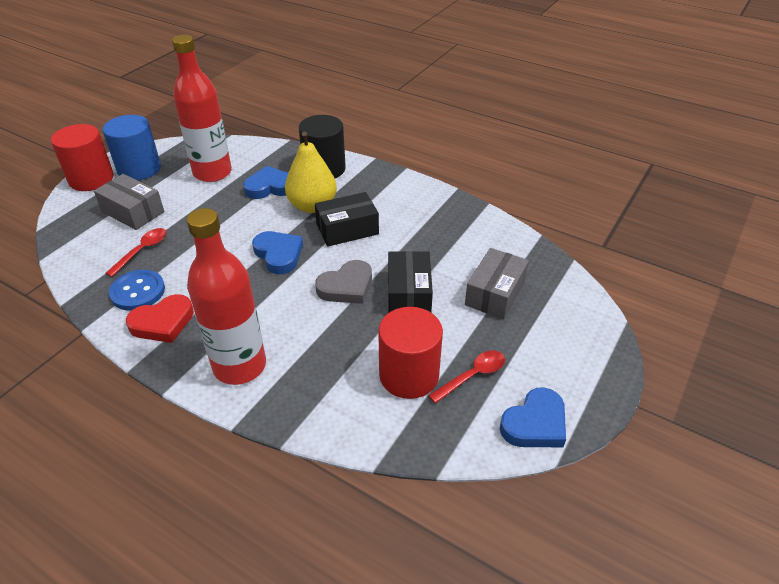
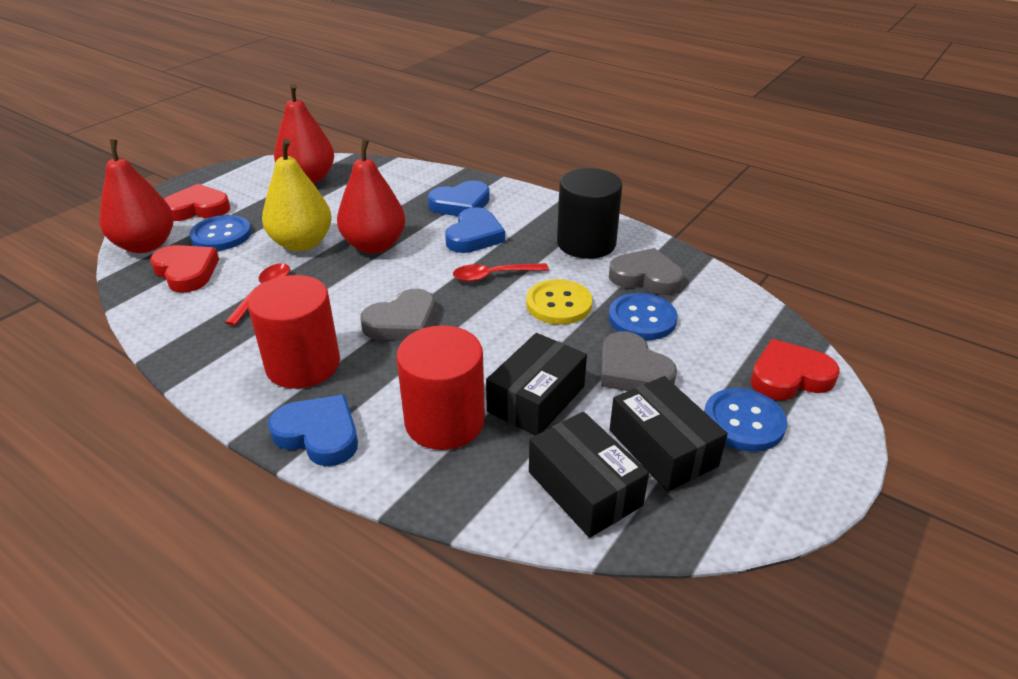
black box: [315,192,379,247] [388,251,433,313] = 2 -> [486,333,587,436] [529,412,649,538] [609,376,728,492] = 3
blue button: [109,270,165,311] = 1 -> [189,215,251,251] [608,293,678,340] [704,388,787,452] = 3
blue cylinder: [103,115,161,180] = 1 -> none = 0
grey box: [94,174,164,230] [465,248,529,319] = 2 -> none = 0
grey heart: [315,260,372,304] = 1 -> [360,289,436,341] [601,331,677,391] [609,248,684,295] = 3
red bottle: [172,35,232,182] [187,208,266,385] = 2 -> none = 0
red heart: [126,294,194,343] = 1 -> [150,245,219,293] [164,184,230,221] [751,339,840,400] = 3
red pear: none = 0 -> [99,139,174,253] [274,84,334,184] [337,139,406,253] = 3
yellow button: none = 0 -> [526,279,592,325] = 1

